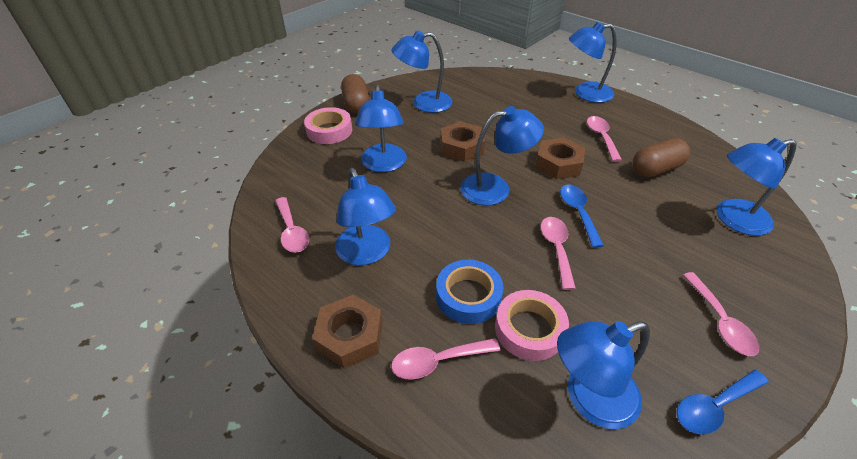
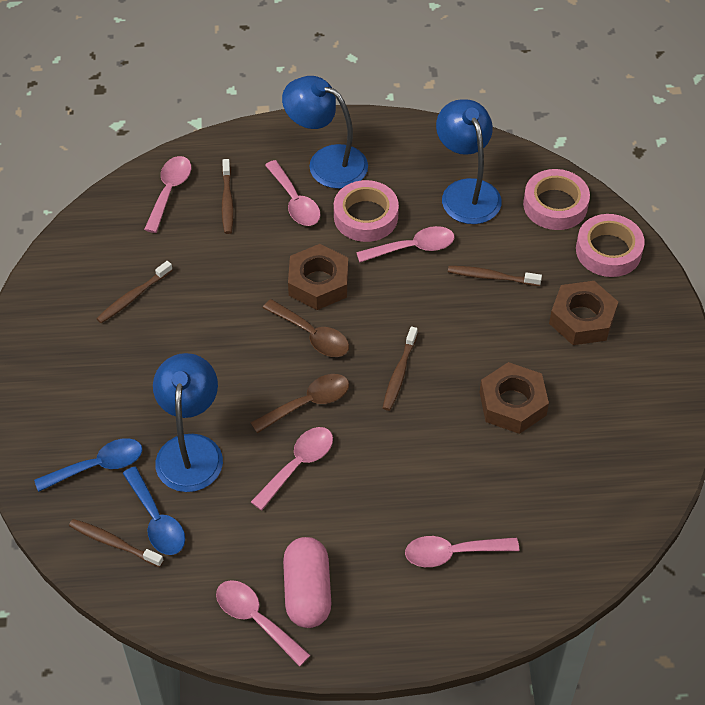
blue lamp: [335,168,396,265] [355,85,407,172] [391,31,452,113] [460,106,544,205] [557,321,650,429] [569,22,617,103] [717,138,797,236] = 7 -> [153,353,223,492] [282,76,368,189] [436,99,502,224] = 3
blue tape: [436,260,504,324] = 1 -> none = 0
brown capsule: [341,74,370,114] [633,138,690,177] = 2 -> none = 0
brown spoon: none = 0 -> [250,374,349,433] [263,299,349,357] = 2
brown toothbrush: none = 0 -> [69,519,164,567] [96,261,172,323] [222,159,233,234] [383,326,418,411] [448,266,542,286] = 5
pink capsule: none = 0 -> [283,537,331,628] = 1
pink spoon: [275,197,309,253] [391,338,501,380] [540,217,576,290] [587,116,622,162] [683,272,759,356] = 5 -> [144,156,191,233] [216,580,311,667] [251,427,333,511] [265,160,321,226] [356,226,455,262] [405,536,519,567] = 6
pink tape: [304,107,352,144] [495,290,569,361] = 2 -> [334,180,399,242] [523,169,590,230] [576,214,645,277] = 3

